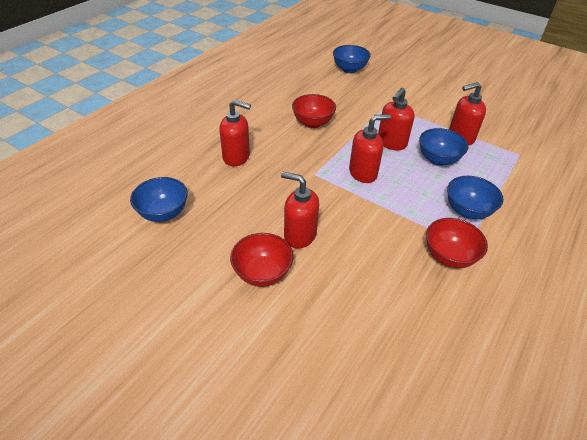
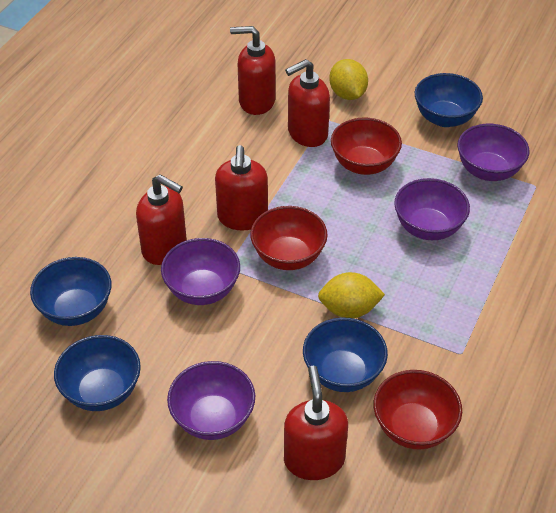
purple bowl: none = 0 -> [161,238,240,305] [167,361,255,440] [394,178,470,240] [457,124,529,181] = 4
yellow lemon: none = 0 -> [318,272,385,318] [329,59,368,100] = 2

